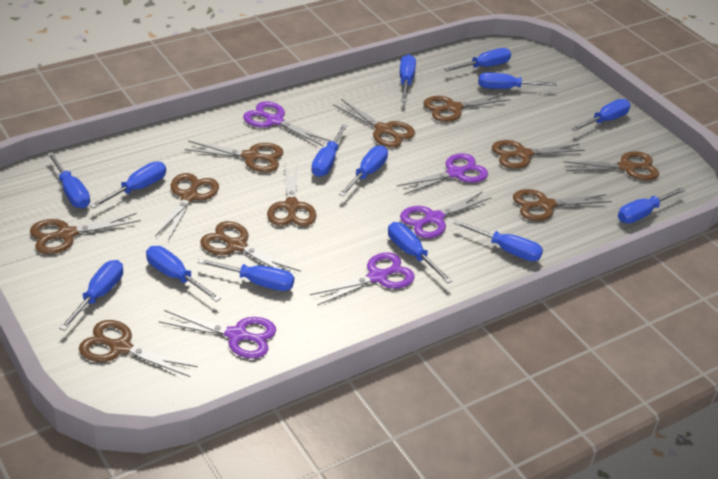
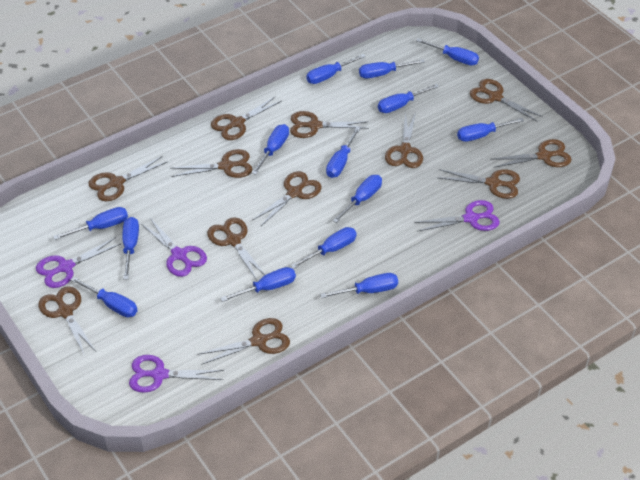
brown scissors: [30,213,141,254] [79,320,198,377] [155,173,219,241] [185,141,283,172] [200,221,301,272] [267,163,316,226] [333,99,415,148] [423,94,511,122] [492,140,585,169] [513,189,612,221] [563,151,659,180] = 11 -> [39,286,95,356] [88,156,167,201] [170,149,252,178] [197,318,290,365] [207,217,265,281] [211,96,282,140] [252,171,322,227] [290,111,369,138] [385,112,423,168] [439,169,520,199] [470,79,543,121] [492,139,571,168] = 12
purple scissors: [159,310,276,359] [243,101,330,146] [310,252,415,306] [397,153,488,195] [400,191,492,238] = 5 -> [36,237,121,288] [129,355,224,393] [140,218,207,277] [414,200,500,232] = 4

